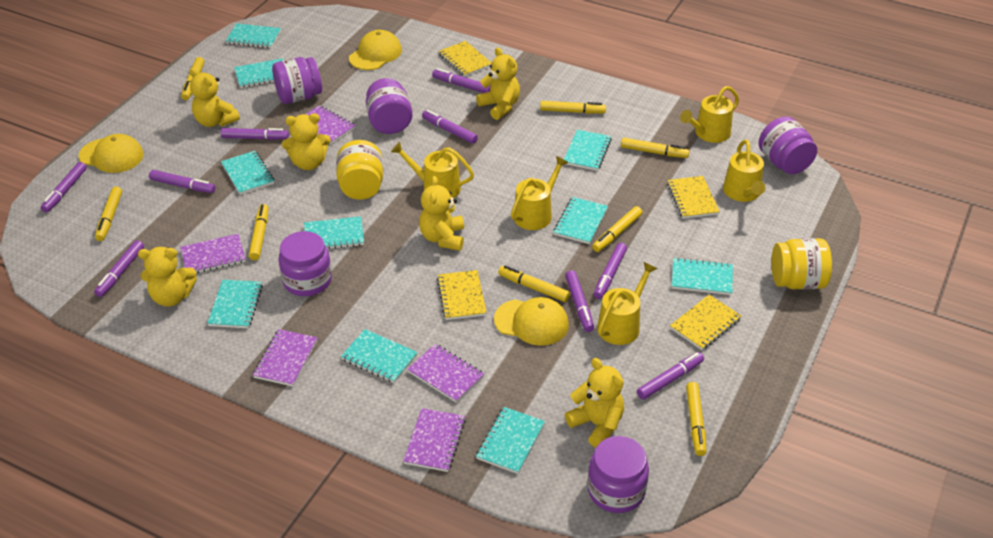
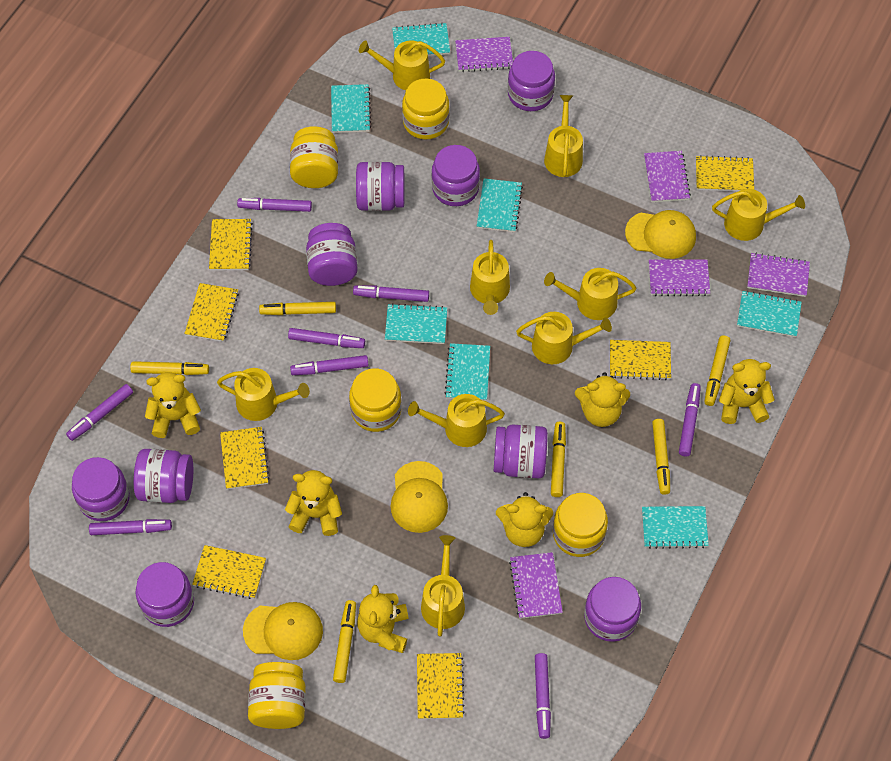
purple jar: [272,57,322,104] [278,231,332,296] [366,78,413,134] [587,436,649,513] [759,116,817,174] = 5 -> [72,457,130,521] [134,449,193,503] [136,562,194,627] [306,223,358,286] [356,162,405,211] [431,145,480,206] [494,425,548,478] [508,51,555,111] [584,577,641,642] = 9
purple marker: [41,162,87,213] [94,240,144,297] [149,170,216,193] [221,128,289,140] [422,110,478,144] [432,68,491,93] [565,270,594,332] [594,243,627,299] [637,352,704,400] = 9 -> [66,384,133,441] [89,519,172,535] [237,198,312,212] [288,328,365,348] [290,355,368,375] [353,285,429,302] [535,653,551,739] [679,383,701,456] = 8
turquoise notebook: [207,280,263,328] [221,151,274,195] [226,23,281,48] [234,58,283,88] [304,216,364,249] [341,329,418,383] [476,407,545,474] [553,197,608,244] [564,130,612,171] [671,257,733,295] = 10 -> [331,84,371,133] [385,303,447,344] [392,22,450,56] [445,343,490,401] [477,178,523,232] [642,506,709,549] [737,291,802,337] = 7
yellow jar: [336,140,383,200] [771,238,832,290] = 2 -> [248,662,306,729] [290,126,338,188] [349,368,402,432] [402,79,450,140] [553,493,608,557] = 5
yellow marker: [95,186,122,241] [181,57,204,100] [249,204,268,260] [498,266,570,302] [540,101,606,114] [592,206,642,252] [621,138,690,158] [686,382,706,456] = 8 -> [130,361,209,375] [259,302,336,315] [333,600,356,683] [551,422,566,497] [652,419,670,495] [704,335,730,406] = 6
yellow notebook: [437,270,487,320] [439,41,491,77] [667,176,720,219] [670,295,741,350] = 4 -> [184,283,239,342] [192,545,266,599] [209,219,253,271] [220,427,269,490] [417,653,465,719] [610,340,671,380] [696,155,754,191] = 7
yellow watering can: [391,142,474,198] [511,156,568,230] [597,262,657,345] [680,86,739,143] [723,140,765,202] = 5 -> [217,368,310,421] [359,40,445,90] [408,394,505,447] [421,535,465,637] [470,240,510,315] [516,312,612,364] [544,95,583,177] [544,268,637,320] [712,189,805,241] = 9

